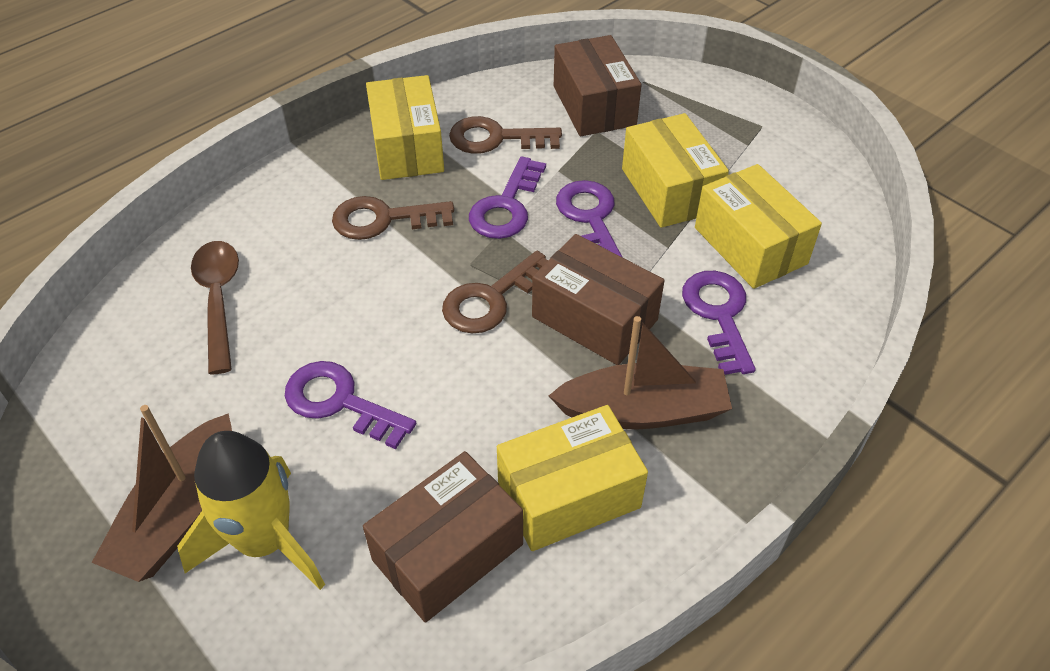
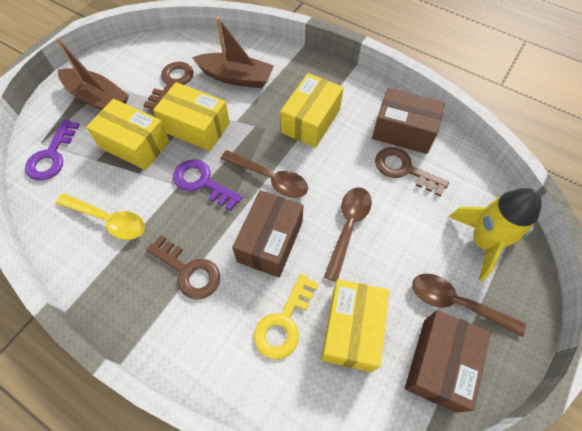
brown spoon: [191,241,239,375] = 1 -> [221,150,308,198] [324,187,372,282] [412,274,526,337] = 3
purple key: [285,361,416,449] [469,156,546,239] [556,180,623,258] [682,271,756,375] = 4 -> [25,120,79,181] [173,159,243,211] = 2
yellow key: none = 0 -> [254,274,319,359] = 1
yellow spoon: none = 0 -> [55,193,145,240] = 1

